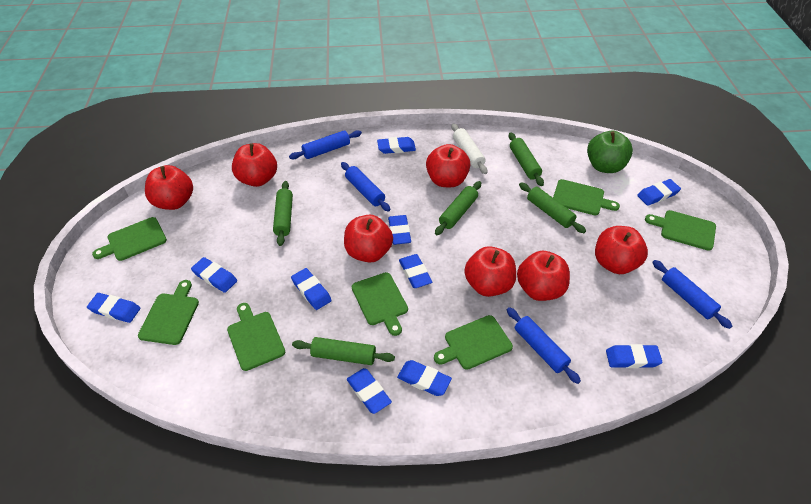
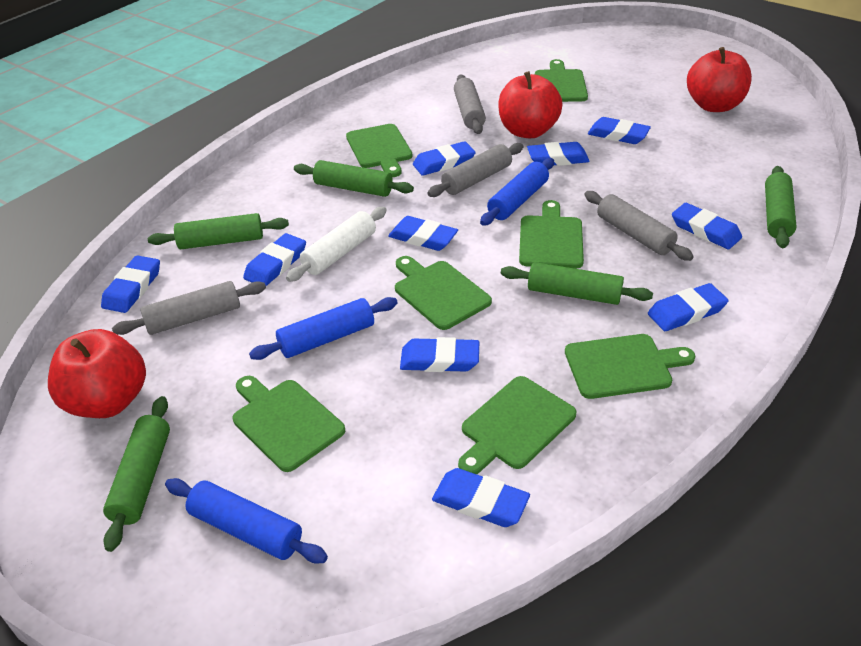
blue rolling pin: [289,130,362,159] [341,162,390,212] [507,307,581,384] [652,260,732,329] = 4 -> [165,478,328,564] [249,297,398,360] [480,158,554,226] = 3
green apple: [587,131,633,173] = 1 -> none = 0
grey rolling pin: none = 0 -> [112,281,266,335] [427,143,524,197] [454,75,486,134] [585,191,694,261] = 4
red apple: [145,165,193,210] [232,143,277,187] [344,215,393,263] [426,144,470,187] [464,246,516,297] [517,251,570,301] [595,226,648,274] = 7 -> [48,329,146,418] [498,71,563,138] [687,47,752,112] = 3

